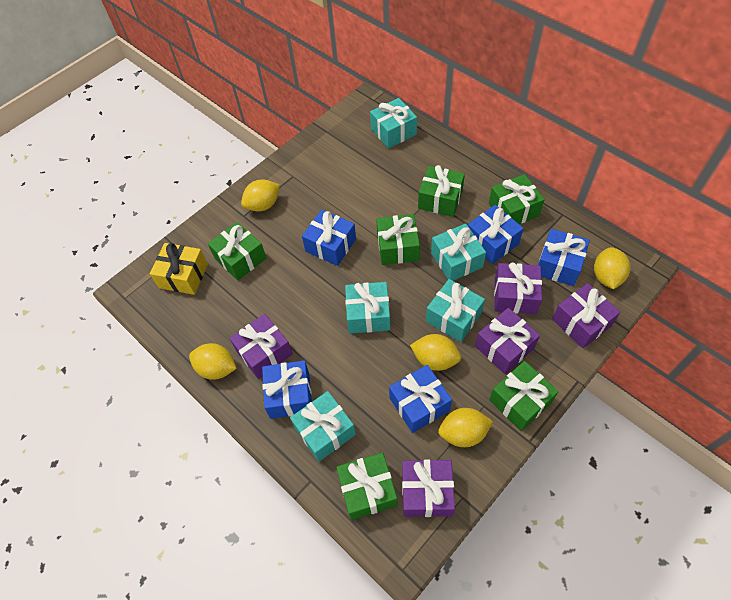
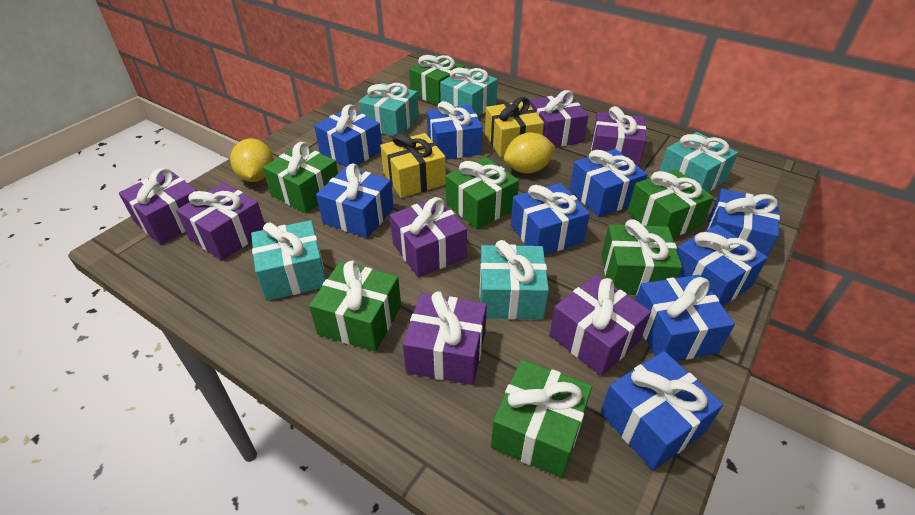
blue gift: [262,360,312,419] [302,210,356,266] [389,365,452,433] [468,205,524,264] [538,229,590,286] = 5 -> [314,104,382,167] [316,164,394,238] [427,101,483,160] [511,183,590,255] [569,149,648,217] [600,351,723,470] [635,275,735,361] [676,224,768,306] [707,189,780,256] = 9
green gift: [208,222,266,281] [336,453,397,520] [376,214,420,265] [418,165,465,217] [489,174,545,224] [489,361,559,431] = 6 -> [263,142,338,214] [309,261,401,351] [409,55,465,106] [446,157,519,229] [491,359,592,478] [601,219,682,295] [627,169,714,238] = 7
purple gift: [229,314,293,379] [402,460,455,517] [475,308,540,374] [494,262,542,314] [552,283,620,348] = 5 -> [119,168,197,244] [176,183,265,261] [390,197,467,277] [403,291,487,385] [530,90,589,147] [549,275,651,376] [591,106,647,167] = 7
yellow gift: [150,243,208,295] = 1 -> [380,133,446,198] [485,97,544,157] = 2
yellow lemon: [189,343,237,380] [241,180,280,211] [410,334,461,371] [438,408,493,447] [594,247,630,289] = 5 -> [230,138,274,182] [504,132,555,174] = 2

